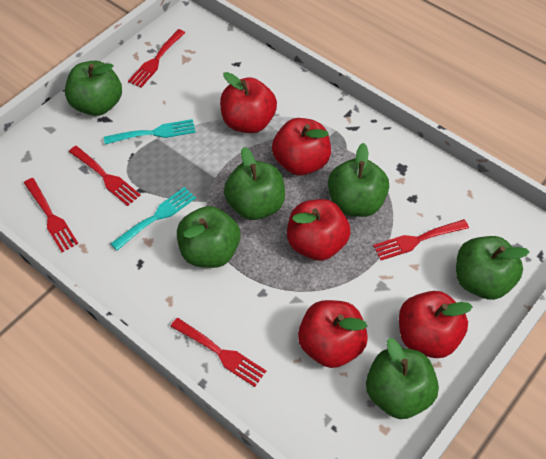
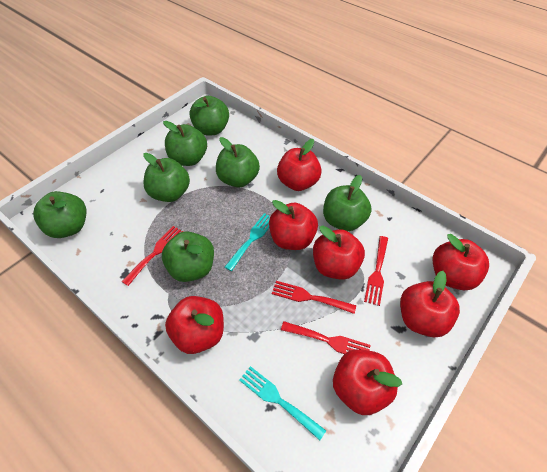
green apple: [65,61,122,116] [177,206,241,268] [224,147,285,220] [328,143,389,217] [366,338,439,419] [456,236,529,300] = 6 -> [33,191,86,238] [143,153,190,202] [162,231,214,282] [163,121,207,166] [189,96,229,135] [216,137,260,187] [323,175,372,232] = 7
red apple: [220,72,277,133] [272,118,331,175] [287,199,351,261] [298,300,368,368] [399,291,473,358] = 5 -> [165,296,224,354] [269,200,318,250] [277,139,322,191] [313,226,365,280] [333,349,402,415] [400,271,460,337] [433,234,489,290] = 7
red fork: [24,178,78,252] [69,146,141,206] [128,29,185,88] [170,318,266,387] [373,219,469,260] = 5 -> [122,226,183,286] [272,281,356,314] [281,321,371,354] [364,236,388,306] = 4

